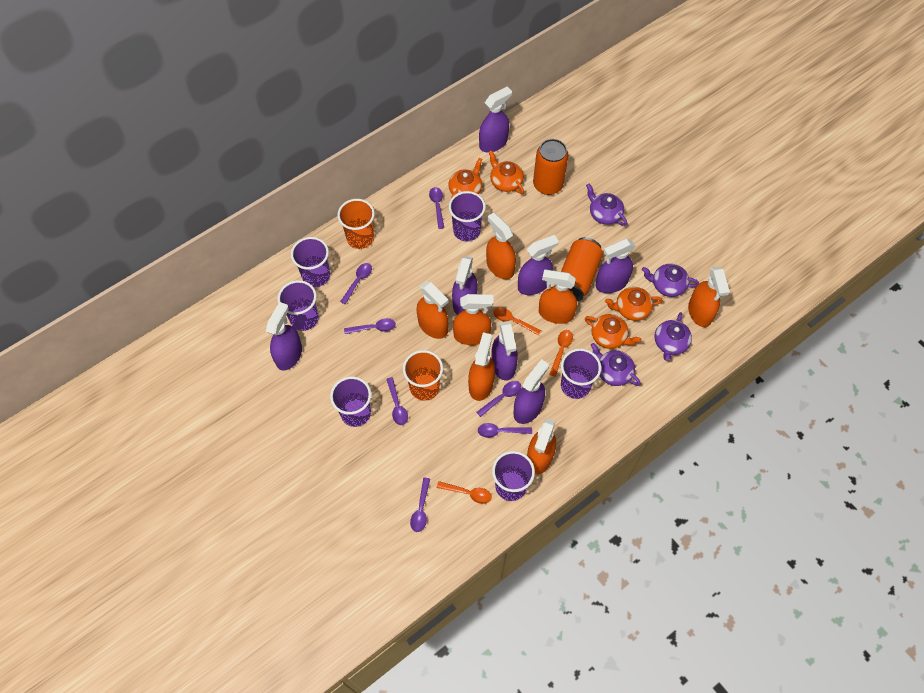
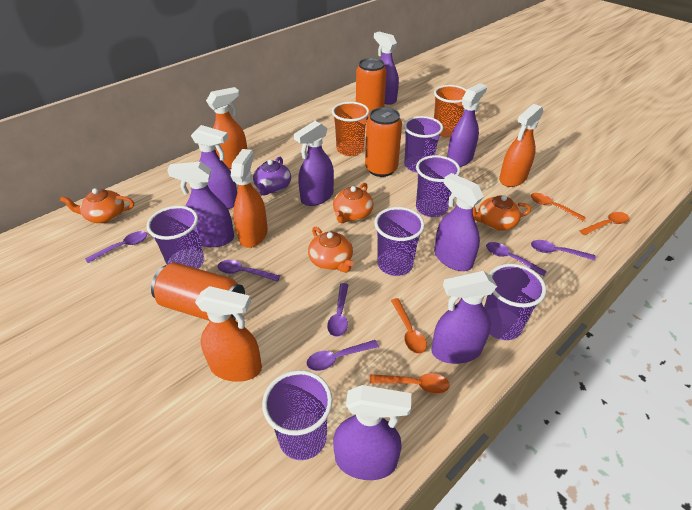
orange can: [533,139,569,195] [561,237,603,301] = 2 -> [151,262,245,321] [356,58,387,119] [365,107,402,177] = 3
orange spoon: [436,481,492,504] [493,307,541,336] [549,330,573,377] = 3 -> [370,373,450,394] [391,298,427,354] [531,193,586,221] [580,212,629,235] = 4
orange spray bottle: [416,281,449,339] [453,294,494,345] [468,332,495,401] [486,212,516,279] [527,419,556,475] [539,270,577,324] [688,267,730,327] = 7 -> [195,286,262,382] [206,87,247,169] [231,149,268,248] [499,104,543,187] = 4
purple spoon: [340,263,372,304] [344,318,396,334] [386,377,408,425] [410,478,430,532] [429,187,444,229] [477,381,521,417] [478,423,532,438] = 7 -> [85,231,147,263] [218,260,280,282] [306,340,379,371] [327,283,348,337] [486,242,547,276] [531,240,596,261] = 6
purple spray bottle: [266,302,302,371] [452,256,478,315] [479,86,512,153] [491,321,518,381] [513,359,549,424] [518,235,559,295] [596,239,636,293] = 7 -> [167,162,234,247] [191,125,237,209] [294,121,334,206] [333,385,411,480] [374,32,399,105] [431,271,497,364] [434,173,484,271] [447,83,487,167] = 8
purple teapot: [586,184,627,226] [590,343,641,386] [642,264,699,297] [654,312,692,361] = 4 -> [253,157,291,196] = 1

